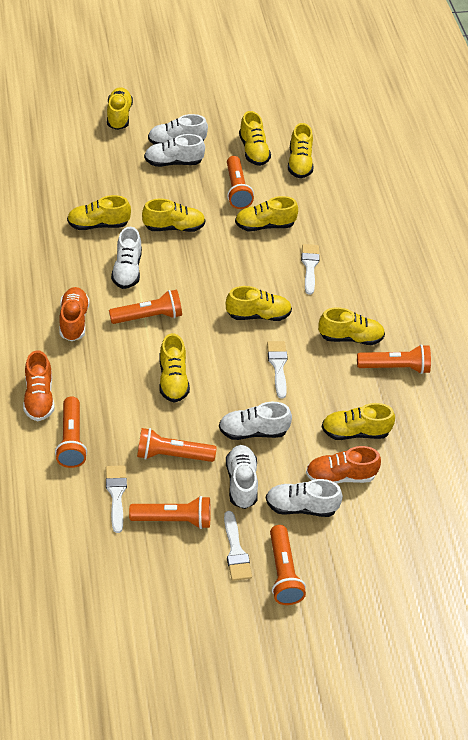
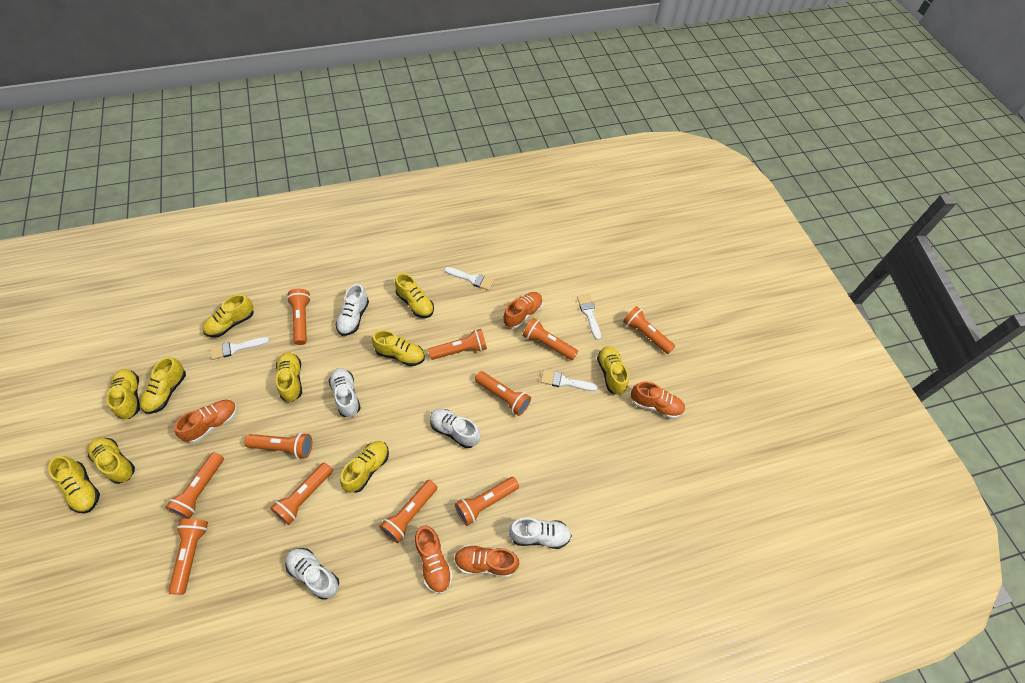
orange flashlight: [55,396,87,468] [109,290,182,324] [129,496,211,529] [137,428,217,462] [227,156,254,209] [270,525,306,605] [357,345,431,374] = 7 -> [165,452,224,519] [168,519,208,594] [244,433,312,459] [270,462,333,525] [287,289,311,345] [379,480,437,543] [428,329,487,360] [455,477,519,526] [475,371,531,416] [522,318,578,360] [623,306,675,354] = 11
orange shoe: [23,350,54,421] [59,287,90,341] [306,446,381,484] = 3 -> [174,400,237,443] [415,525,453,594] [454,545,519,577] [503,292,543,329] [631,381,685,419] = 5
white shoe: [111,227,142,289] [144,134,205,167] [148,114,208,144] [219,402,292,440] [226,445,258,509] [266,479,343,517] = 6 -> [285,548,339,600] [329,368,361,417] [336,284,369,336] [430,409,480,448] [508,518,572,549] = 5

